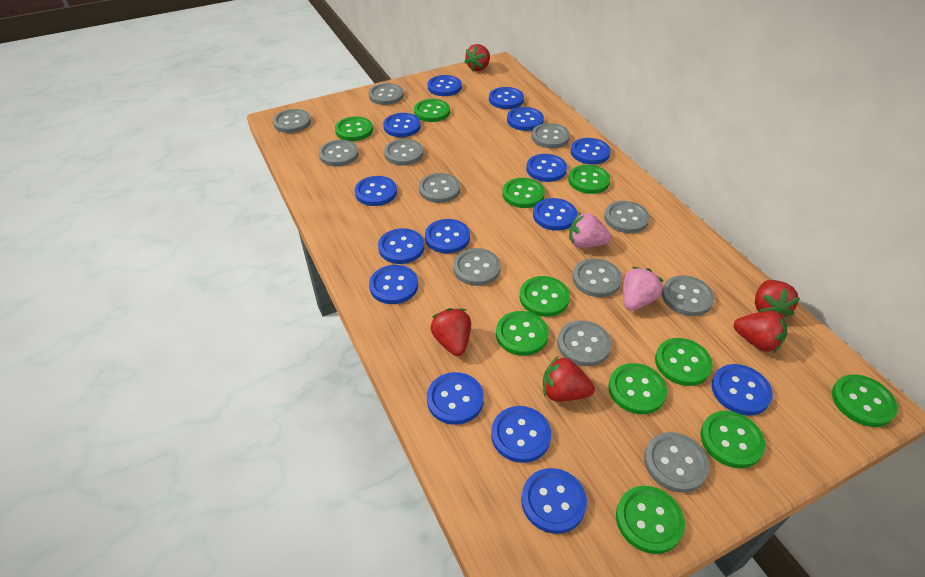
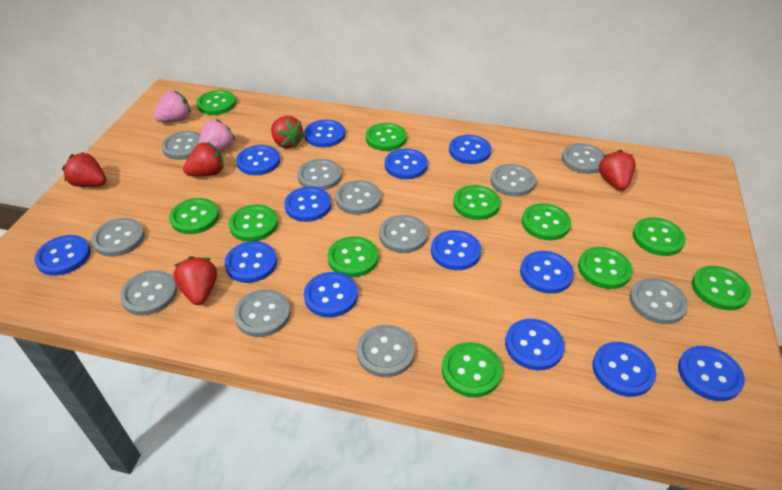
blue button: [355,176,397,206] [369,265,418,304] [378,228,424,264] [383,113,421,137] [425,219,470,253] [427,372,484,425] [428,75,462,96] [489,87,524,109] [491,406,551,463] [507,107,544,131] [521,468,587,534] [526,154,567,182] [533,198,577,231] [571,138,611,165] [712,364,773,416] = 15 -> [34,235,91,276] [224,241,277,283] [236,145,280,175] [284,187,331,222] [304,120,345,147] [304,272,358,317] [385,148,428,179] [431,230,481,270] [449,135,491,164] [505,319,565,370] [520,251,574,294] [593,342,656,397] [678,346,745,401] = 13
grey button: [273,109,311,133] [319,140,359,167] [369,83,404,105] [384,139,423,166] [419,173,460,203] [453,248,501,286] [532,123,570,148] [557,320,612,366] [573,258,622,297] [604,201,650,233] [644,432,709,493] [662,275,714,316] = 12 -> [91,218,145,257] [120,270,177,316] [161,131,201,160] [234,289,291,337] [297,159,342,190] [335,180,381,215] [357,325,415,377] [379,215,428,253] [490,164,536,197] [562,144,605,174] [629,278,688,324] = 11

